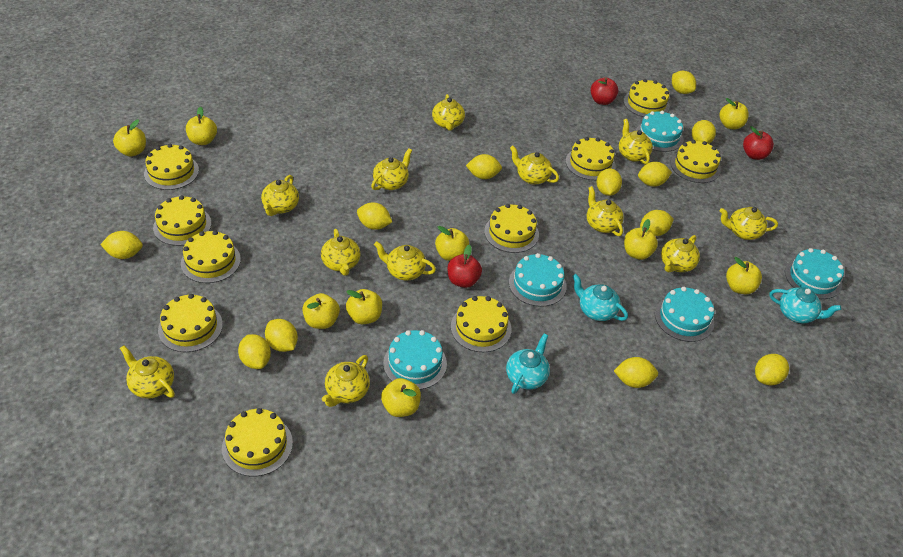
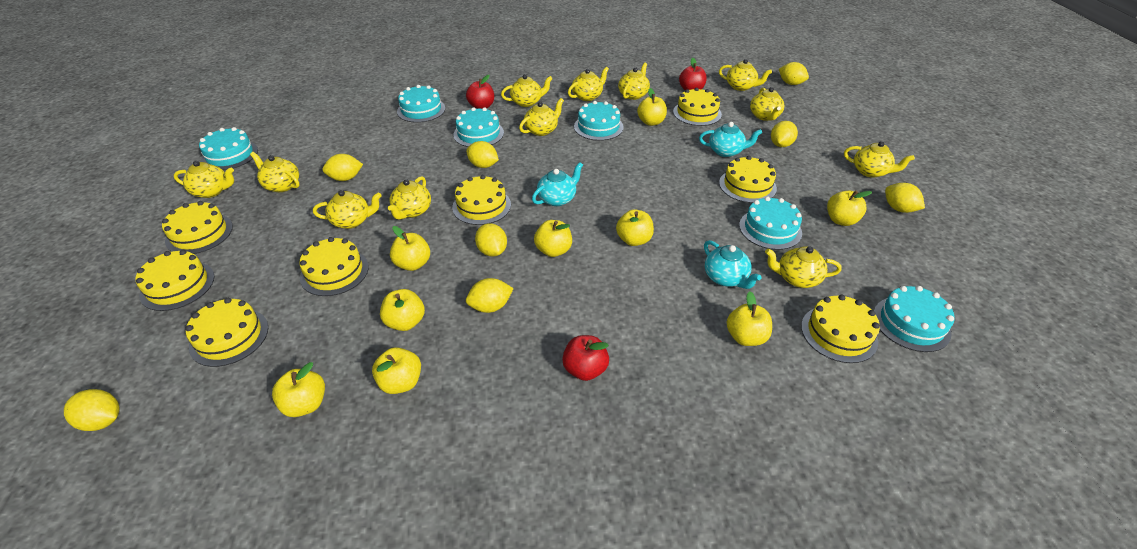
turquoise cake: [383,330,447,390] [509,253,567,307] [636,111,683,152] [655,287,714,342] [785,248,844,299] = 5 -> [199,127,258,170] [397,85,445,123] [453,107,504,147] [574,101,624,141] [739,197,802,250] [874,286,955,352] = 6
yellow cake: [144,144,199,190] [153,195,211,246] [158,294,223,352] [181,231,241,283] [222,408,293,476] [451,296,511,352] [484,204,539,253] [566,137,616,180] [624,79,670,117] [670,140,721,183] = 10 -> [135,250,214,311] [162,201,233,254] [185,298,268,367] [299,237,369,296] [452,175,511,225] [673,88,722,126] [719,156,777,203] [801,295,880,363] = 8
yellow lemon: [100,231,143,259] [238,334,271,369] [265,319,298,352] [357,203,392,230] [466,154,502,179] [597,168,622,196] [614,357,658,388] [638,162,672,186] [640,210,674,236] [672,71,696,94] [692,120,716,144] [755,354,789,386] = 12 -> [64,389,119,431] [322,154,363,181] [466,141,499,168] [466,278,514,313] [475,223,507,256] [771,121,798,147] [779,62,809,85] [885,183,925,213] = 8

